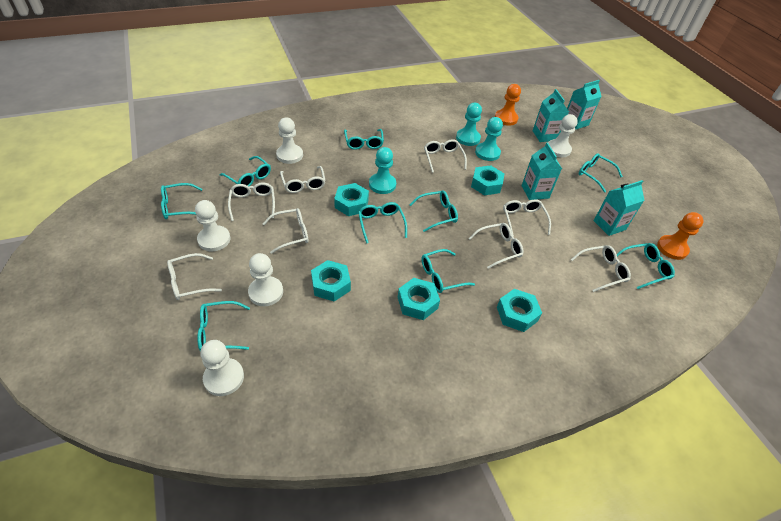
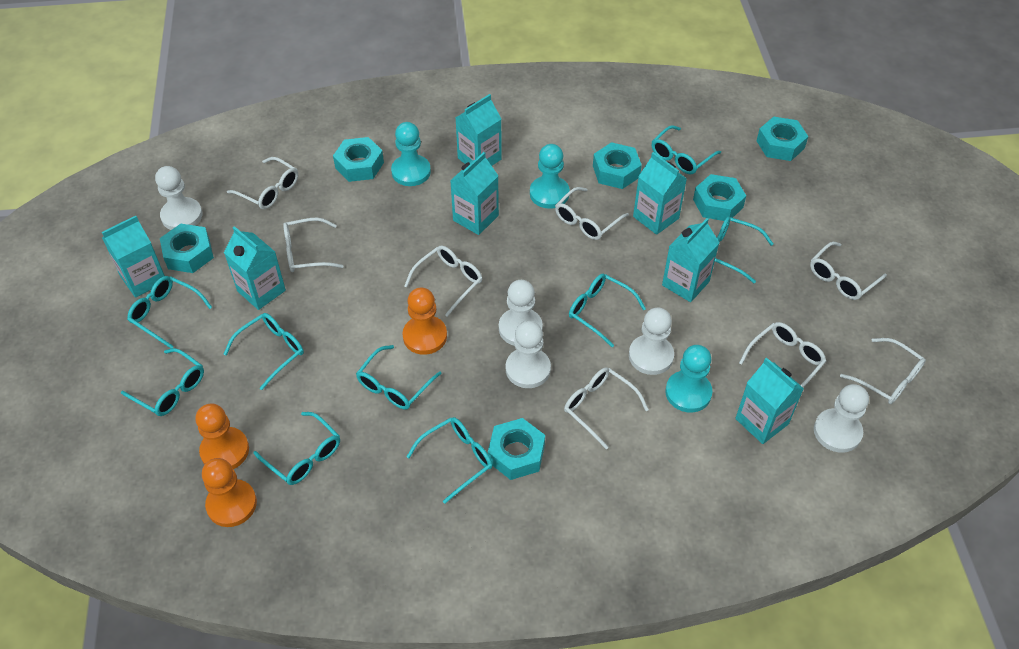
orange pawn: [495,84,521,126] [657,212,704,260] = 2 -> [195,403,249,469] [202,458,257,527] [403,288,447,355] = 3
turquoise carton: [522,142,562,200] [533,89,569,142] [567,80,602,130] [594,180,645,236] = 4 -> [102,216,165,298] [224,226,286,310] [450,152,499,235] [456,94,502,166] [633,152,687,235] [662,218,719,302] [735,357,804,444] = 7
turquoise nut: [311,260,351,301] [334,183,369,216] [398,278,440,320] [471,165,504,195] [497,289,542,332] = 5 -> [160,224,214,273] [333,137,384,182] [488,418,545,480] [593,142,642,189] [693,174,746,221] [756,117,808,161] = 6

